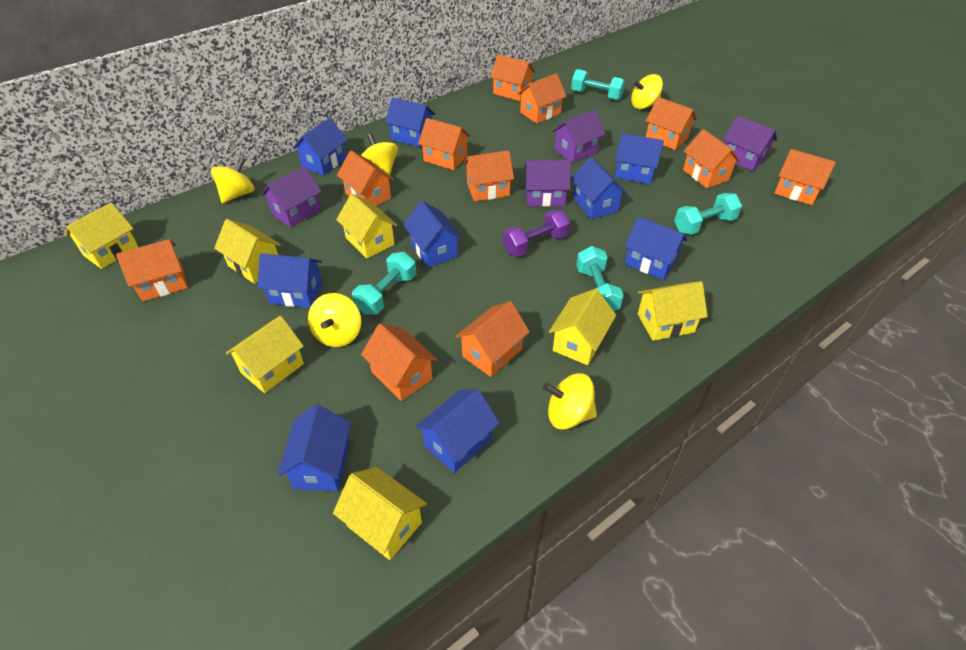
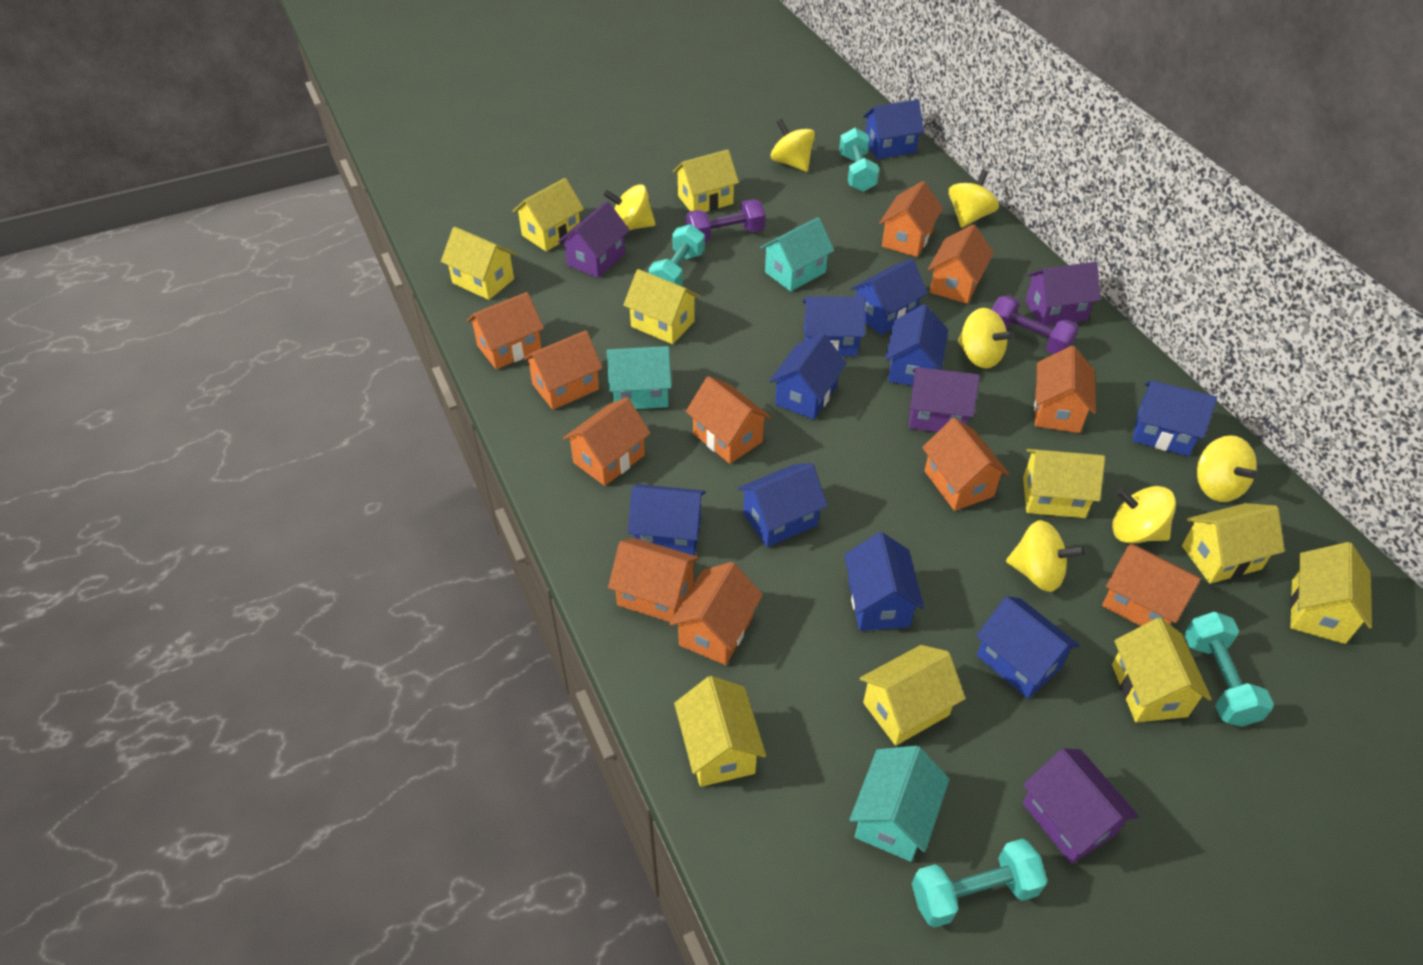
blue house: [257,253,323,308] [277,405,351,491] [293,118,347,175] [385,98,435,147] [403,201,463,268] [415,389,499,473] [571,157,627,219] [615,133,664,184] [625,217,687,280] = 9 -> [628,484,705,556] [738,463,827,547] [770,333,847,420] [802,296,865,356] [844,532,924,631] [850,258,928,335] [863,99,924,159] [886,304,948,386] [976,596,1080,699] [1132,380,1217,456] = 10
purple dumbbell: [503,210,570,257] = 1 -> [686,199,765,242] [992,295,1079,354] = 2
turquoise house: none = 0 -> [607,346,672,409] [760,217,834,291] [849,746,949,862] = 3
yellow house: [66,203,138,269] [214,219,281,284] [226,316,304,393] [333,467,427,560] [336,194,397,258] [549,289,616,365] [638,281,708,341] = 7 -> [441,227,516,300] [513,178,584,251] [623,269,700,344] [673,149,739,212] [674,676,766,787] [860,645,965,746] [1023,449,1105,518] [1112,618,1212,722] [1182,503,1285,584] [1290,542,1372,644] = 10
yellow spinning top: [211,157,255,203] [308,293,361,347] [361,133,398,178] [543,373,597,430] [631,74,663,109] = 5 -> [603,184,656,230] [771,119,815,172] [949,170,999,228] [958,308,1014,368] [1006,520,1085,592] [1112,486,1176,544] [1197,435,1258,502] = 7

